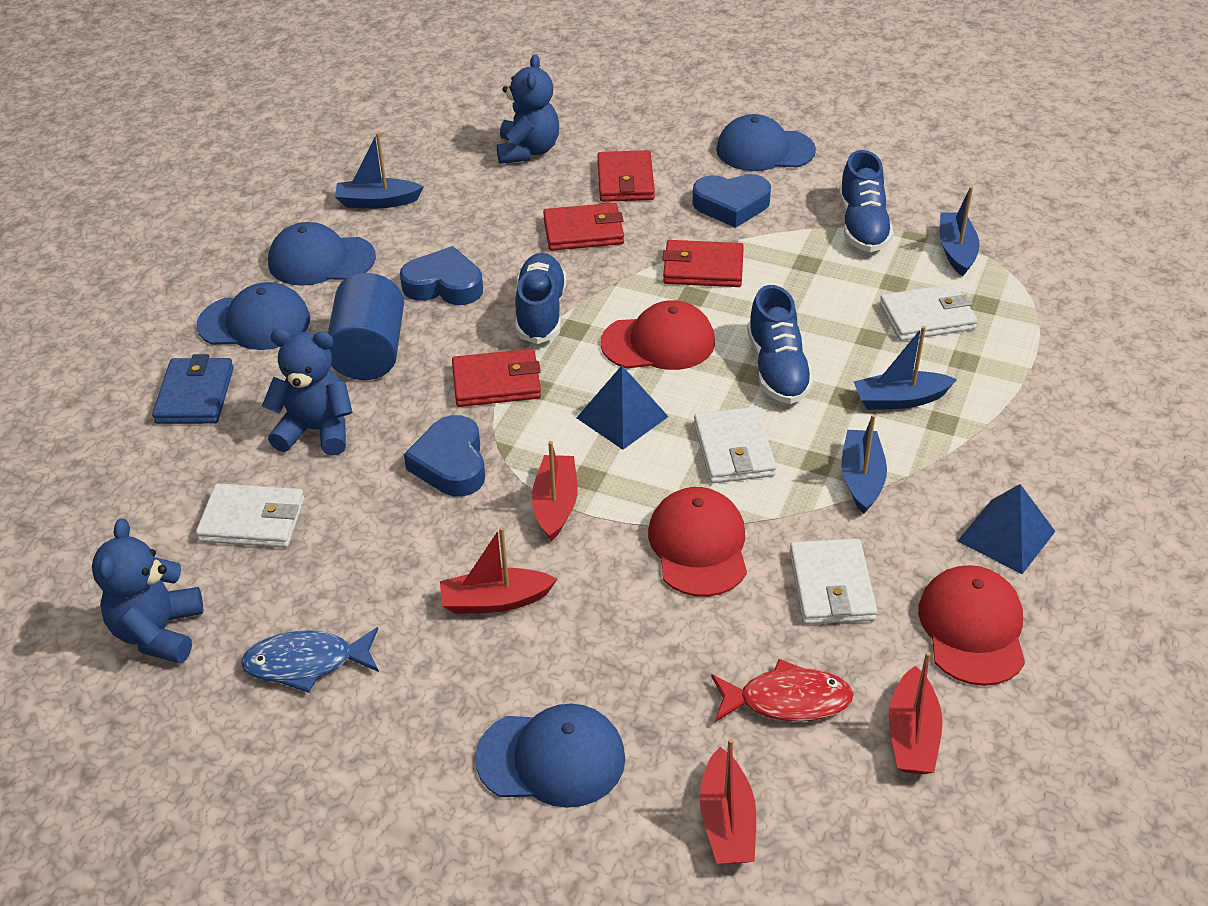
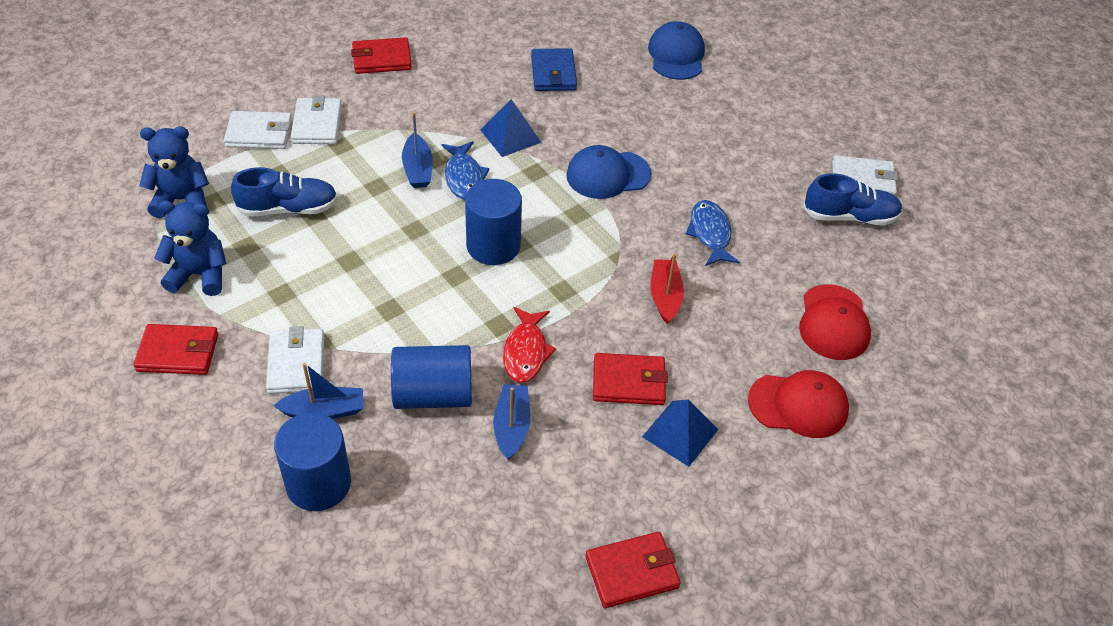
blue boat: [335,133,424,208] [841,414,887,514] [853,326,957,410] [940,186,980,276] = 4 -> [273,363,363,419] [402,112,433,188] [493,384,530,460] = 3
blue cap: [196,282,310,350] [268,222,376,286] [475,704,625,808] [716,114,816,171] = 4 -> [566,145,651,199] [648,21,705,80] = 2
blue cylinder: [328,273,404,380] = 1 -> [274,413,351,511] [391,345,472,409] [465,179,522,265] = 3
blue fish: [241,627,379,693] = 1 -> [441,141,490,200] [686,200,740,266] = 2
blue heart: [400,246,483,305] [404,415,485,497] [692,174,771,228] = 3 -> none = 0
blue shoe: [515,253,566,344] [747,285,814,404] [839,150,893,252] = 3 -> [231,167,338,217] [803,173,903,226] = 2
blue teddy bear: [92,518,203,664] [262,329,353,456] [497,54,559,164] = 3 -> [139,126,209,218] [155,200,226,296] = 2
red boat: [440,527,557,614] [532,441,578,541] [700,738,756,864] [889,652,943,774] = 4 -> [651,253,684,324] = 1
red cap: [601,300,715,370] [648,487,747,597] [918,565,1025,686] = 3 -> [748,370,849,438] [799,284,871,360] = 2

